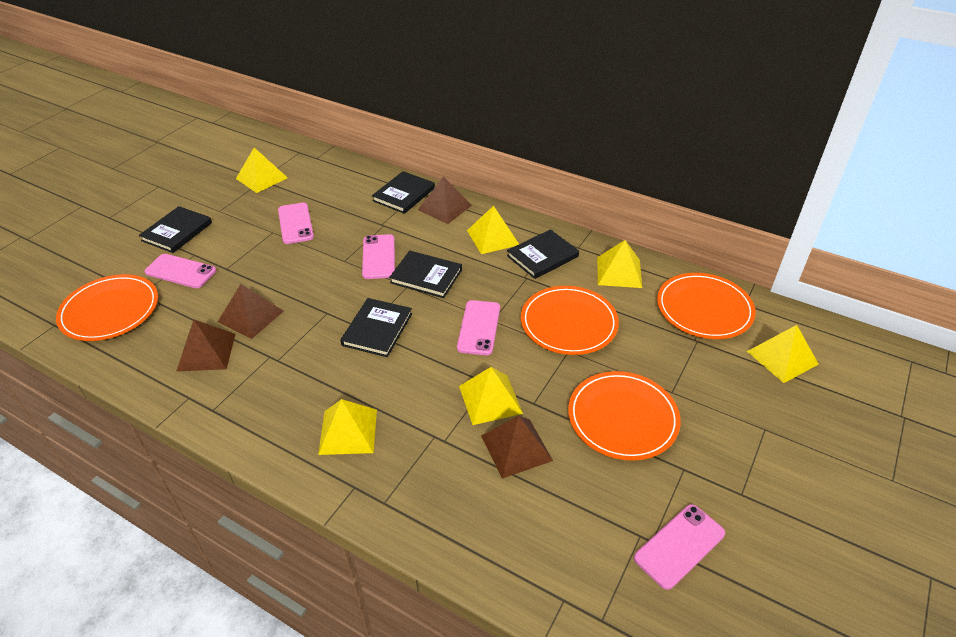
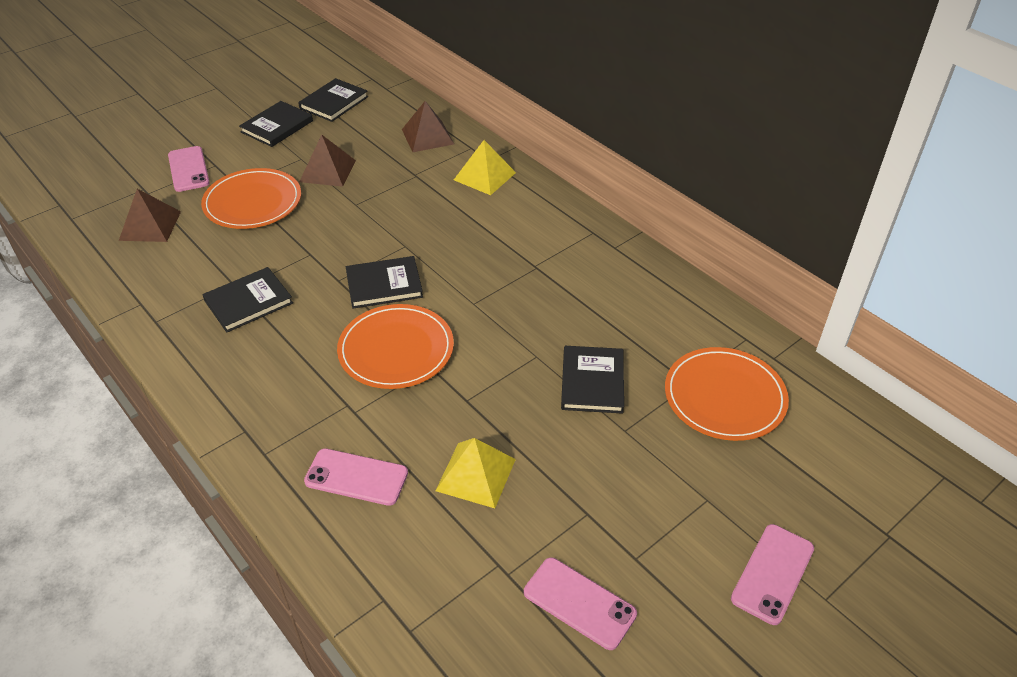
brown pyramid: [176,320,236,372] [218,284,284,339] [418,176,472,224] [481,416,553,479] = 4 -> [119,189,181,242] [299,135,356,187] [402,101,454,152] = 3
orange plate: [56,274,158,341] [521,286,619,355] [568,371,681,461] [657,273,756,339] = 4 -> [201,168,301,229] [337,304,454,389] [665,347,789,441] = 3
pink phone: [144,254,216,288] [278,202,314,244] [362,234,395,279] [457,300,500,355] [634,504,725,590] = 5 -> [168,146,210,192] [304,448,408,506] [524,558,637,650] [731,524,814,625] = 4
yellow pyramid: [236,148,288,193] [318,399,377,455] [459,367,523,425] [467,205,519,254] [597,240,642,288] [747,325,819,383] = 6 -> [435,438,516,508] [454,140,516,195] = 2

